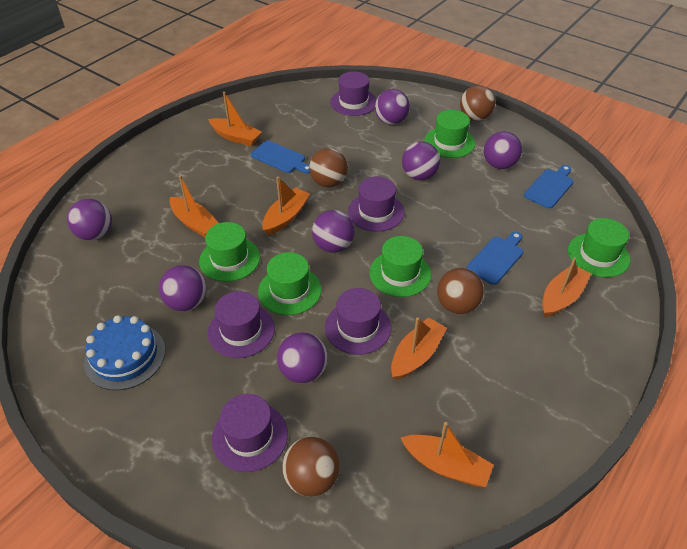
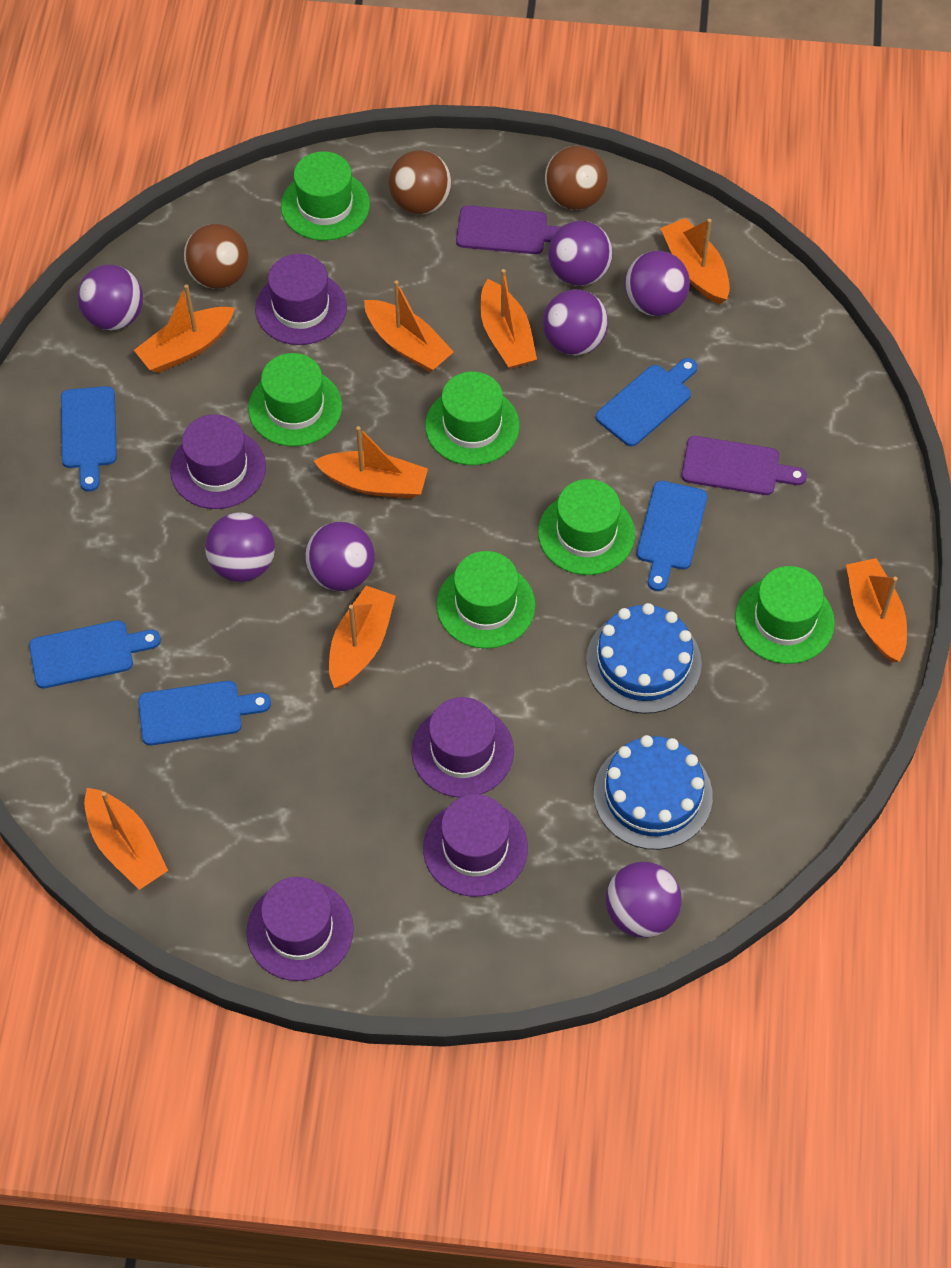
blue cake: [84,315,165,390] = 1 -> [586,603,702,714] [594,735,713,850] = 2
blue cutting board: [251,141,310,174] [466,232,523,285] [524,165,574,208] = 3 -> [29,620,161,689] [61,386,117,492] [138,681,271,745] [596,358,698,447] [637,481,707,591] = 5
brown ball: [282,437,340,497] [309,148,348,187] [437,268,484,314] [460,85,495,121] = 4 -> [184,224,248,289] [388,150,452,214] [545,146,608,210] = 3
green hat: [199,222,260,282] [258,252,321,315] [369,236,431,297] [424,110,475,158] [568,218,630,277] = 5 -> [248,353,342,446] [281,151,370,241] [425,372,520,465] [436,551,535,649] [538,479,635,575] [735,566,835,664] = 6
orange boat: [170,175,219,237] [208,92,262,146] [262,177,310,235] [391,317,447,380] [401,422,494,487] [542,257,591,317] = 6 -> [84,788,168,890] [134,284,235,373] [314,426,428,499] [329,586,396,688] [364,280,454,372] [480,269,537,369] [660,218,730,304] [846,558,907,662] = 8
purple cutting board: none = 0 -> [456,205,561,254] [681,436,807,495] = 2

